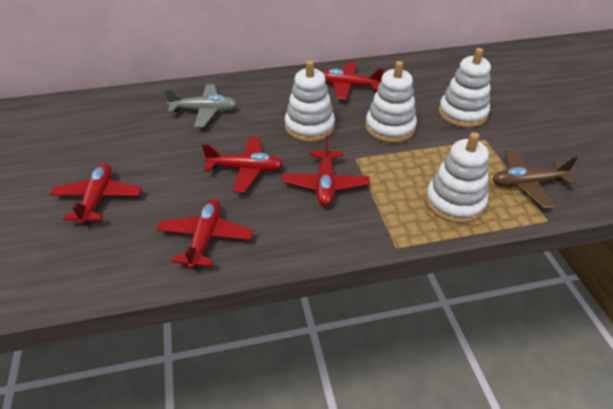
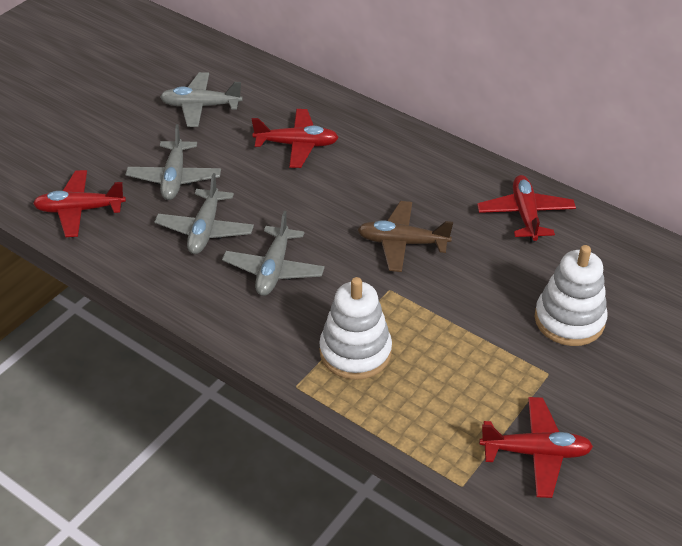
grey plane: [164,84,237,127] = 1 -> [125,124,221,200] [154,173,254,254] [160,72,243,127] [222,211,325,296] = 4
red plane: [49,163,142,226] [156,199,253,270] [202,137,283,193] [282,135,370,206] [322,62,384,100] = 5 -> [33,170,126,237] [252,109,339,168] [477,175,576,243] [479,397,593,498] = 4
white stacking toy: [285,60,335,142] [365,61,417,143] [425,132,489,223] [439,48,491,128] = 4 -> [319,277,392,380] [534,245,608,346] = 2

